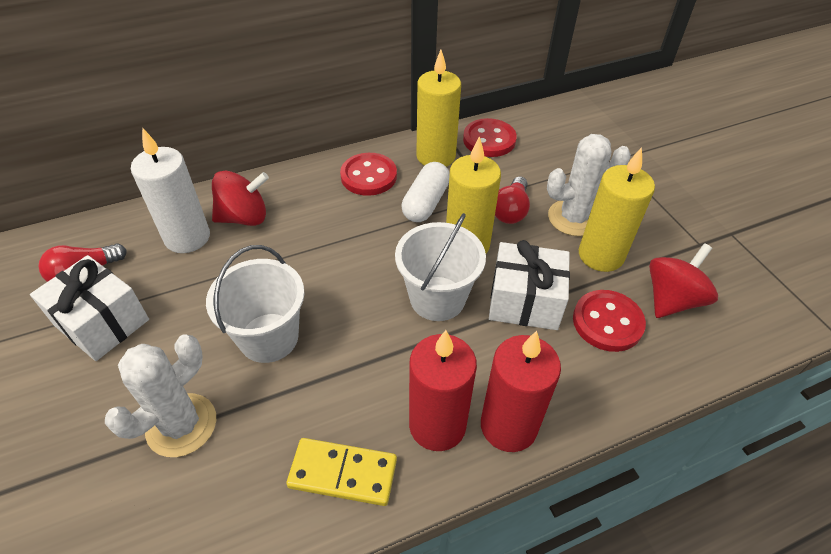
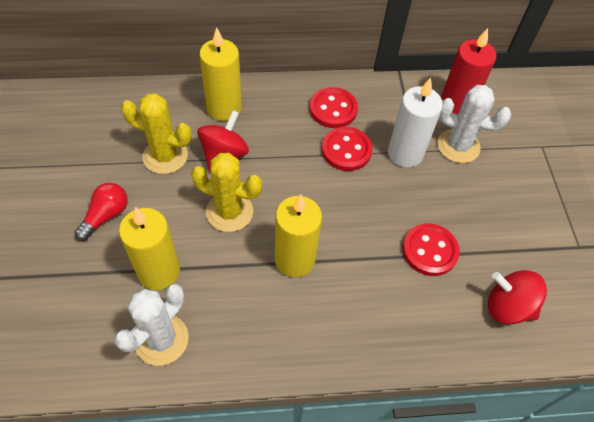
red candle: [409,330,477,451] [481,331,561,452] = 2 -> [441,28,497,115] = 1
red light bulb: [38,243,127,282] [495,176,530,224] = 2 -> [74,183,128,241] = 1
white bucket: [206,245,304,363] [395,213,486,321] = 2 -> none = 0
white capsule: [401,162,450,222] = 1 -> none = 0
white gift: [30,255,149,361] [489,240,570,330] = 2 -> none = 0
yellow cactus: none = 0 -> [121,93,192,174] [191,153,262,232] = 2
yellow domino: [286,438,397,506] = 1 -> none = 0

